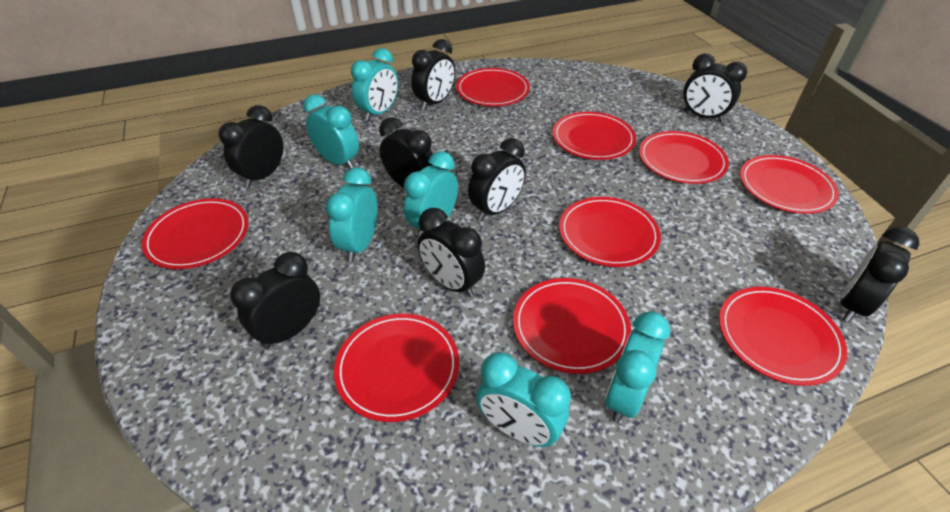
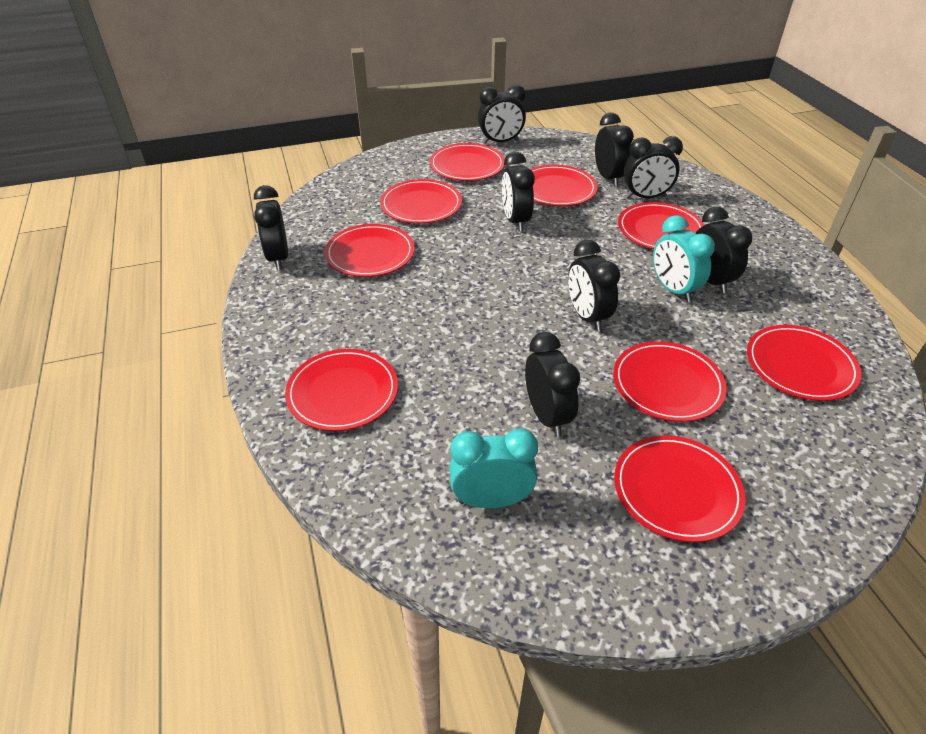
turquoise clock: [303,94,359,169] [326,167,378,262] [351,48,398,121] [404,151,458,239] [476,352,571,447] [605,311,670,423] = 6 -> [450,429,538,508] [653,215,715,302] = 2

